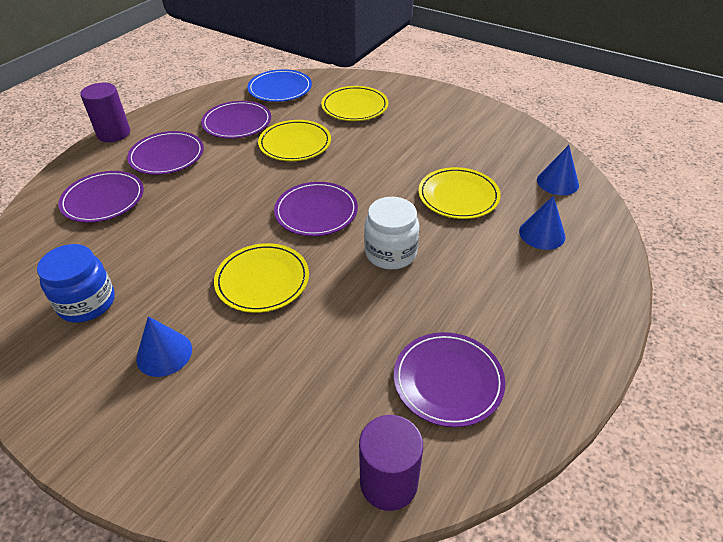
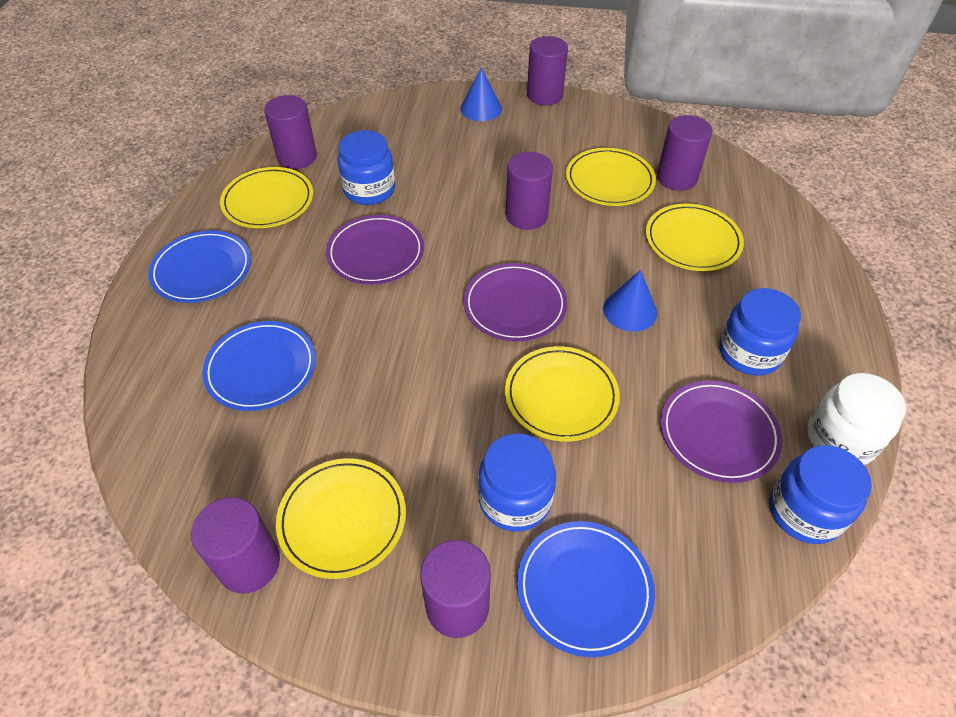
blue cone: [136,316,192,377] [519,196,566,250] [537,145,579,195] = 3 -> [460,67,502,121] [603,270,657,332] = 2
blue jar: [37,244,115,323] = 1 -> [338,130,395,205] [478,433,556,532] [719,288,801,376] [769,445,872,544] = 4
blue plate: [247,69,312,102] = 1 -> [148,230,251,303] [202,321,316,411] [517,521,655,657] = 3
purple cylinder: [80,83,130,142] [359,415,423,511] = 2 -> [191,497,280,594] [264,95,317,169] [420,540,491,638] [506,152,553,230] [527,36,568,105] [657,115,712,191] = 6
purple plate: [58,171,144,223] [127,131,204,175] [201,101,271,139] [274,182,358,236] [394,332,505,427] = 5 -> [326,215,424,285] [464,263,567,342] [661,380,782,483] = 3
yellow plate: [214,243,309,313] [258,120,331,161] [321,86,388,121] [418,167,501,219] = 4 -> [220,167,313,228] [276,458,406,579] [505,346,620,442] [566,148,656,206] [646,204,744,271] = 5

